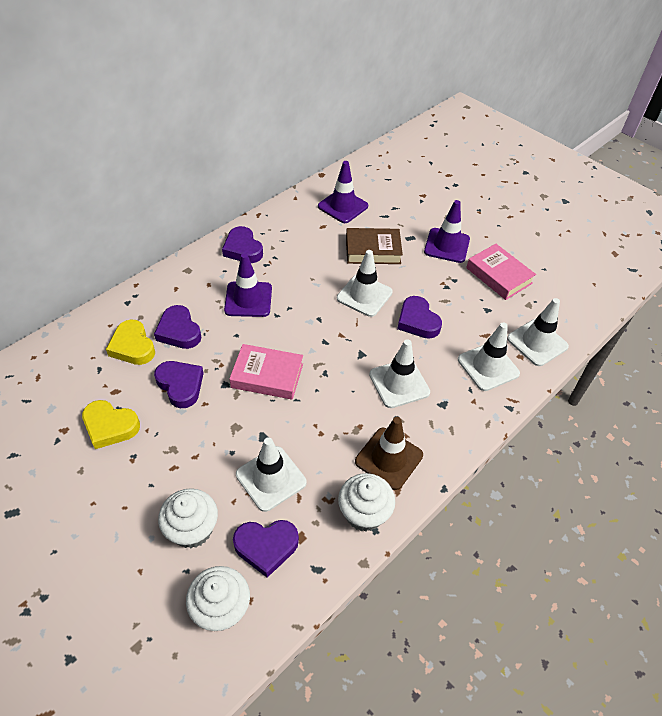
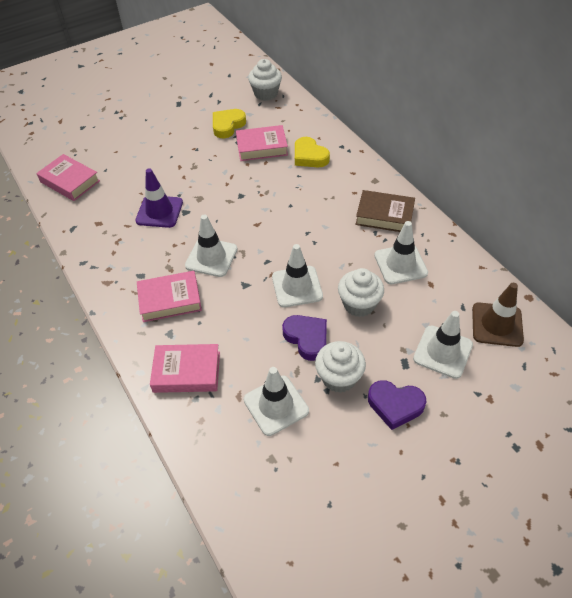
pink book: [229,344,303,400] [466,244,536,300] = 2 -> [36,154,100,201] [137,271,202,322] [150,344,220,393] [236,125,288,161] = 4
purple heart: [154,305,201,349] [154,361,204,408] [222,226,263,263] [233,520,299,578] [397,296,442,339] = 5 -> [282,315,327,361] [368,380,426,430] = 2
purple traffic cone: [224,253,272,317] [318,161,368,223] [424,200,470,263] = 3 -> [135,168,183,228] = 1

